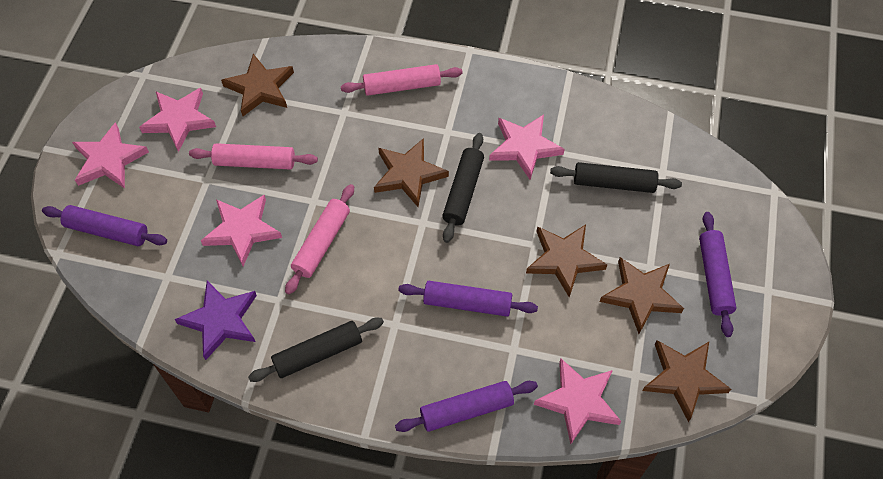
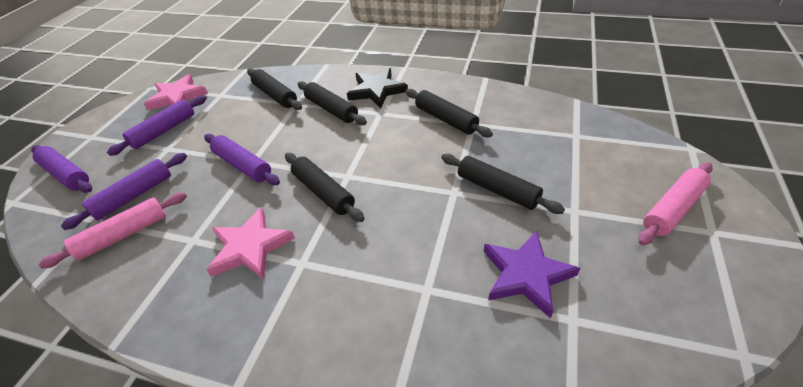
black rolling pin: [248,318,384,382] [442,133,484,243] [550,162,682,193] = 3 -> [247,68,302,110] [285,153,365,222] [298,81,367,125] [405,89,493,137] [441,154,565,214] = 5
black star: none = 0 -> [347,68,408,108] = 1
brown star: [221,54,294,116] [374,138,449,207] [526,224,607,298] [600,257,684,334] [642,340,731,422] = 5 -> none = 0
pink rolling pin: [189,143,318,170] [285,184,354,295] [341,64,463,96] = 3 -> [39,192,187,269] [638,162,713,245] = 2
pink star: [72,122,149,189] [139,88,216,152] [201,195,282,266] [489,114,565,180] [534,358,621,444] = 5 -> [144,74,208,110] [207,207,295,279] = 2

